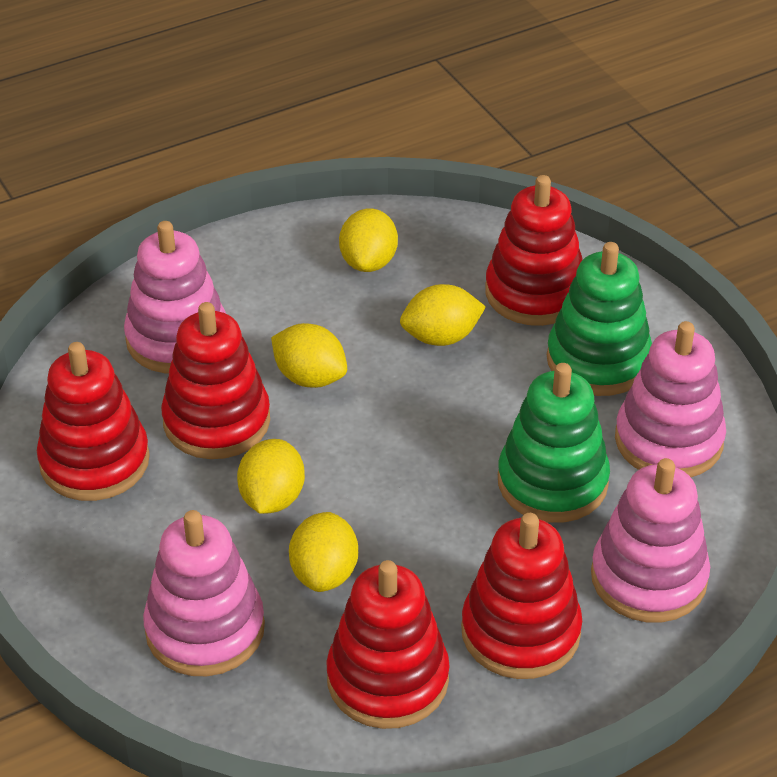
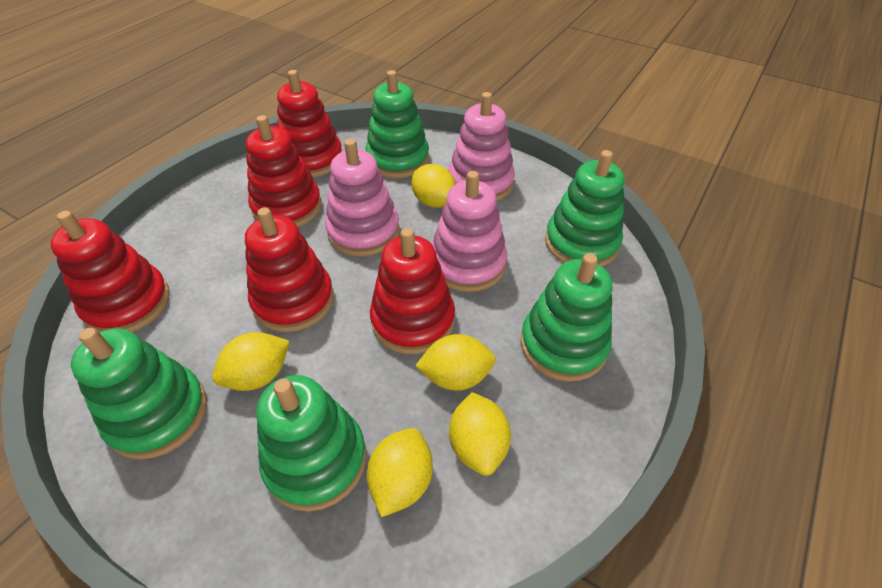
green stacking toy: [498,363,610,523] [547,242,652,396] = 2 -> [71,328,207,459] [256,375,366,512] [365,70,429,178] [520,253,612,382] [545,150,625,267] = 5
pink stacking toy: [124,221,226,374] [143,510,265,676] [591,458,710,623] [615,321,726,477] = 4 -> [325,139,400,256] [432,171,507,292] [448,92,515,201] = 3

